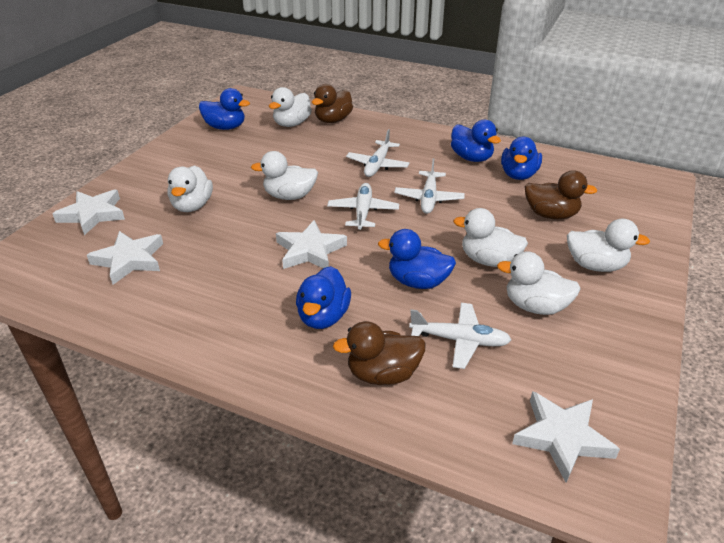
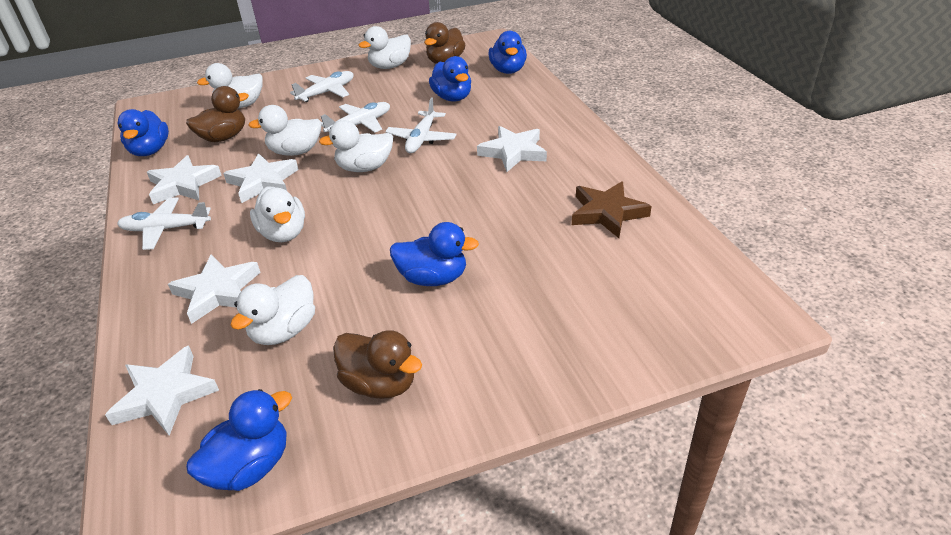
brown star: none = 0 -> [572,181,652,238] = 1
white star: [53,189,125,235] [87,231,163,285] [276,220,347,269] [512,391,620,483] = 4 -> [105,345,219,436] [147,155,222,204] [168,255,261,324] [223,153,298,203] [477,126,547,172] = 5

